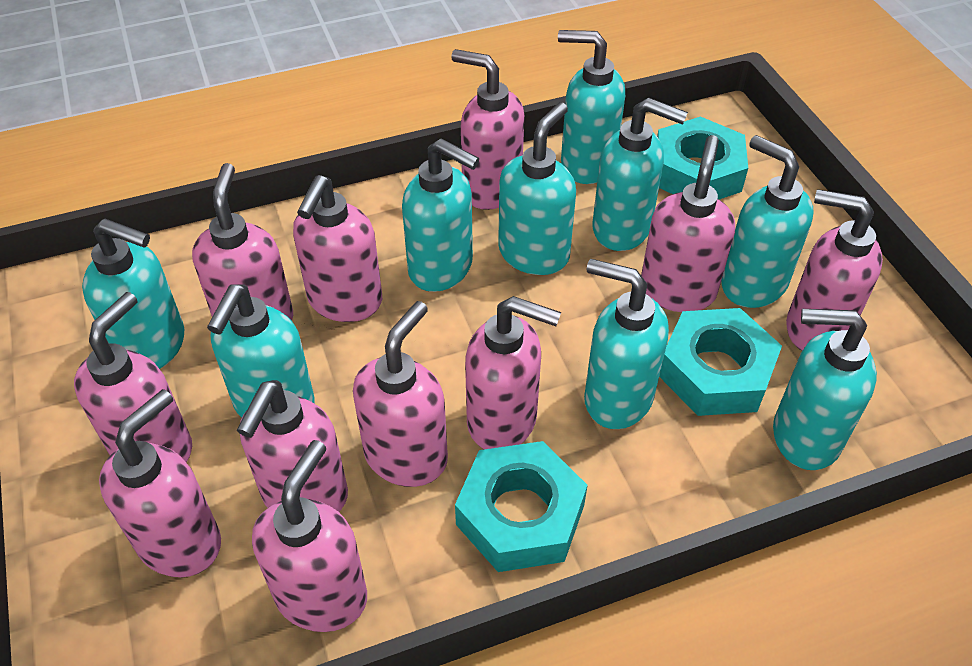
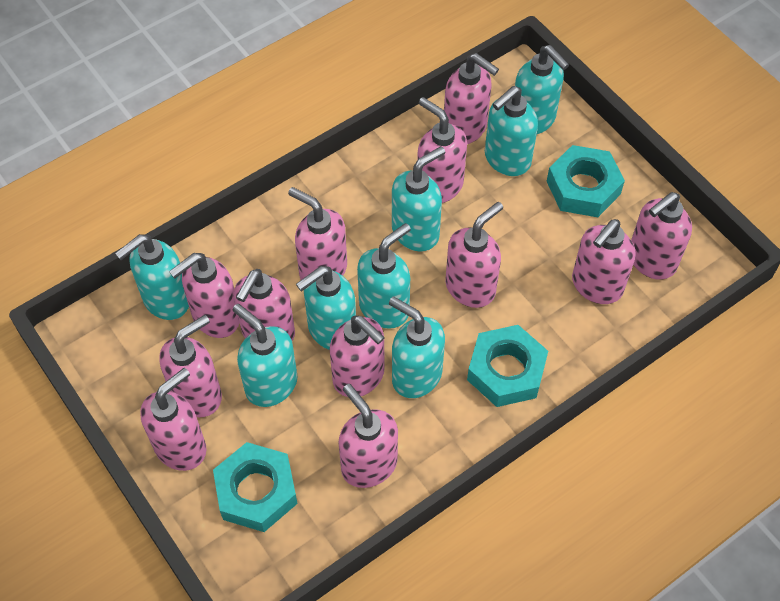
pink soap dispenser: [74,292,192,462] [99,389,221,577] [192,163,293,321] [237,380,348,512] [252,440,367,632] [293,175,382,322] [353,301,448,487] [451,49,524,210] [465,296,561,449] [641,135,735,312] [786,189,883,351] = 11 -> [140,368,207,471] [159,315,222,417] [169,253,240,338] [234,269,295,341] [288,187,347,280] [330,315,385,397] [339,384,398,488] [417,97,467,203] [444,53,499,144] [445,202,503,308] [572,219,635,304] [631,192,692,280] = 12
turquoise soap dispenser: [82,219,184,369] [207,285,314,418] [402,138,479,292] [498,102,576,275] [558,30,625,184] [584,259,669,429] [592,98,688,251] [721,135,814,308] [773,309,877,470] = 9 -> [115,234,189,320] [233,304,297,407] [296,266,356,350] [357,223,411,329] [389,297,445,398] [392,146,445,252] [485,86,538,176] [515,45,569,134] = 8

